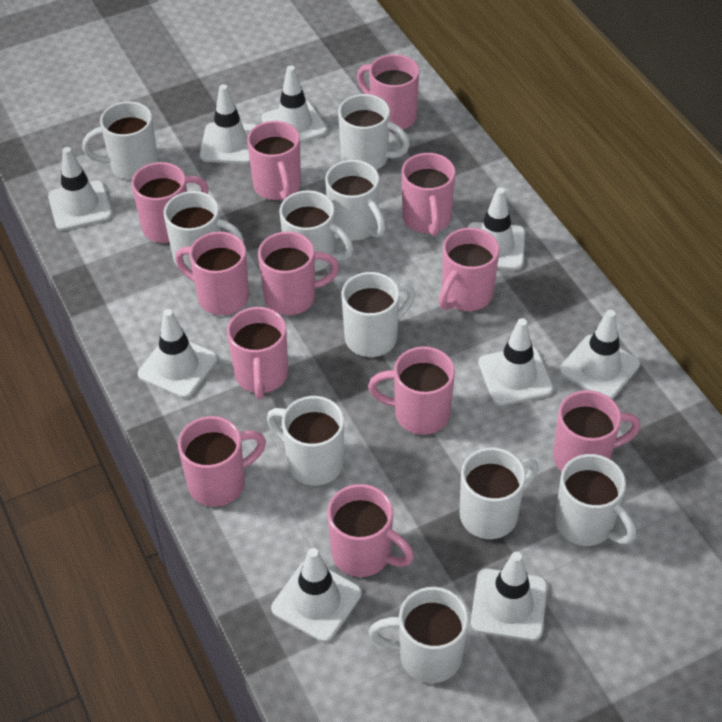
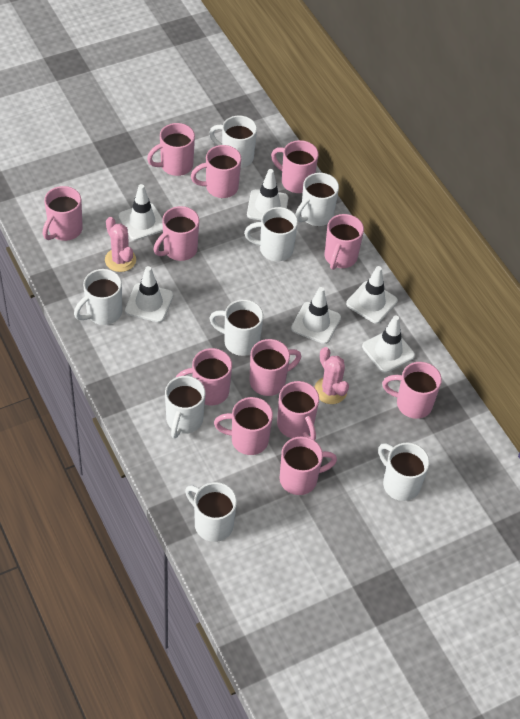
pink cactus: none = 0 -> [105,217,136,272] [314,347,349,404] = 2
white mug: [82,101,158,180] [164,191,244,271] [267,396,344,486] [279,190,353,272] [325,160,386,241] [338,94,410,170] [342,272,415,357] [369,587,469,683] [460,447,538,539] [555,454,636,546] = 10 -> [74,269,122,325] [165,376,205,438] [185,482,237,542] [209,115,257,168] [209,299,263,356] [244,207,298,261] [295,173,339,226] [378,443,430,501] = 8
white traffic cone: [48,147,112,231] [138,309,218,398] [200,84,257,164] [261,65,327,143] [271,548,362,642] [467,187,525,270] [471,552,547,641] [478,318,553,406] [560,310,640,399] = 9 -> [118,184,163,241] [125,266,173,322] [247,169,288,220] [291,287,341,344] [346,266,398,324] [362,316,415,373] = 6

